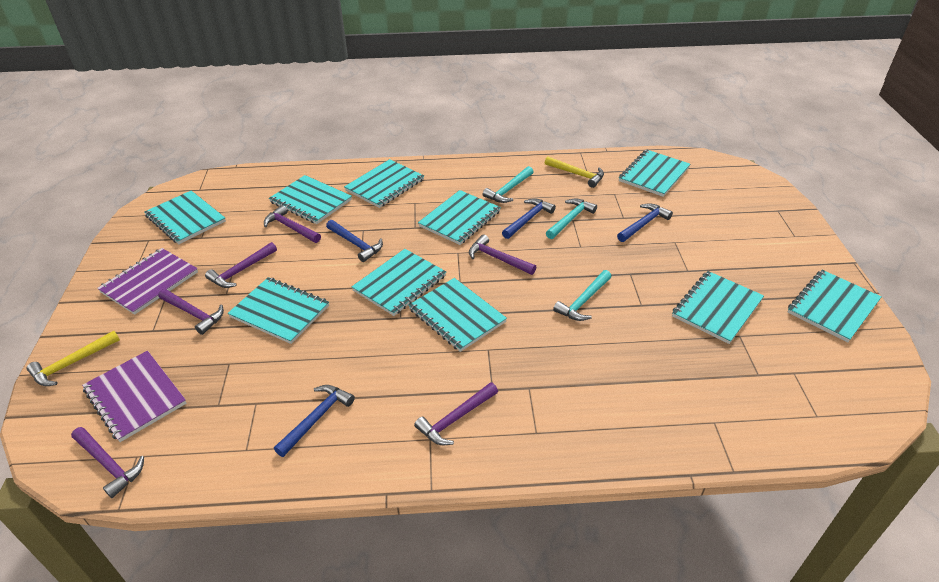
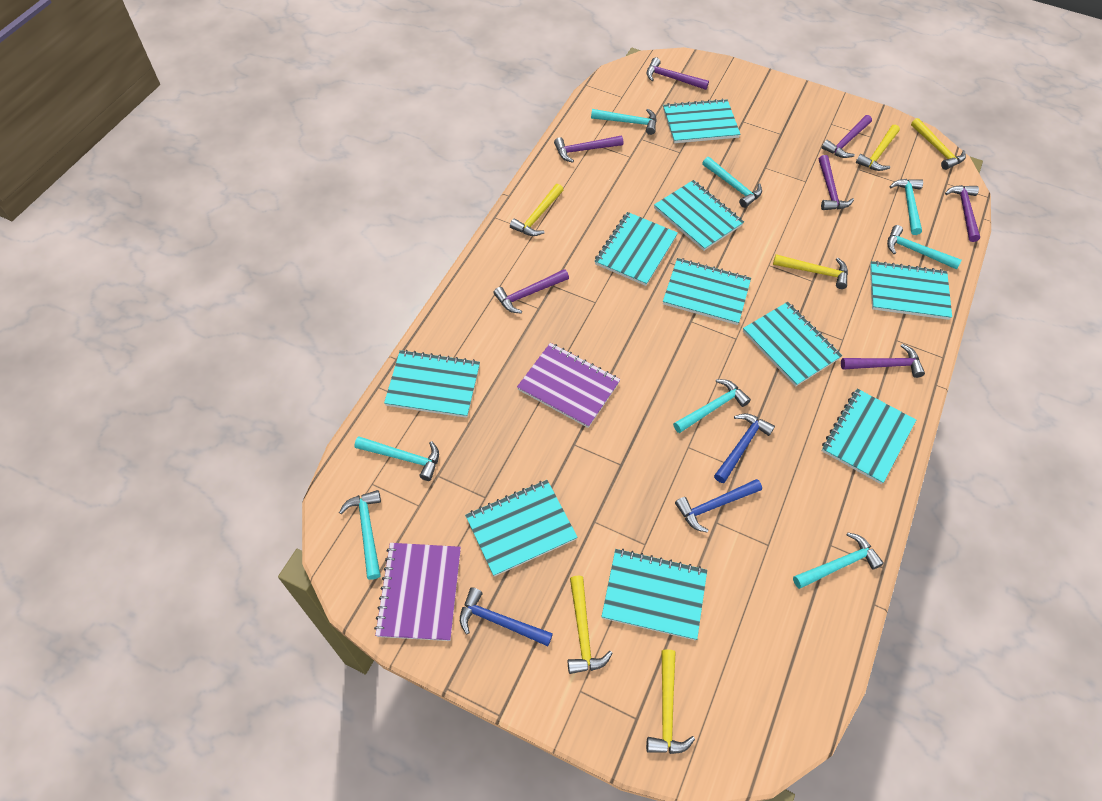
blue hammer: [274,385,355,457] [326,220,383,262] [502,198,556,239] [617,203,673,242] = 4 -> [460,587,553,646] [675,479,762,533] [714,413,775,483] = 3
purple hammer: [71,427,144,498] [158,289,224,335] [205,242,277,288] [264,205,321,243] [414,382,498,445] [469,234,536,275] = 6 -> [493,269,569,314] [554,136,623,163] [646,57,709,90] [819,155,854,210] [822,115,872,158] [841,344,925,378] [945,185,980,242] = 7
turquoise hammer: [483,166,533,203] [546,199,597,239] [553,270,612,321] = 3 -> [339,490,381,580] [355,436,439,481] [591,109,657,135] [673,379,751,433] [702,157,762,208] [793,532,884,589] [887,225,962,269] [890,179,923,235] = 8
yellow hammer: [27,331,120,386] [545,156,604,188] = 2 -> [510,184,563,236] [568,576,613,674] [646,649,695,754] [773,254,848,289] [856,124,900,171] [911,118,966,170] = 6

